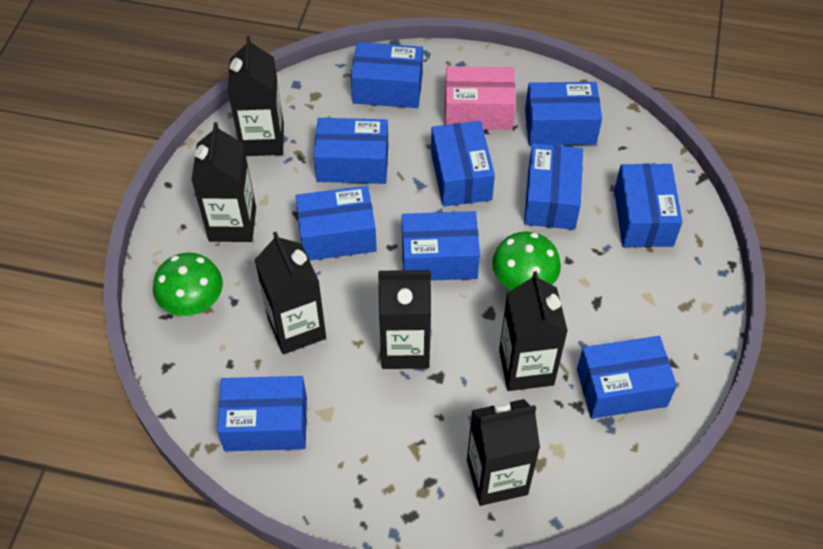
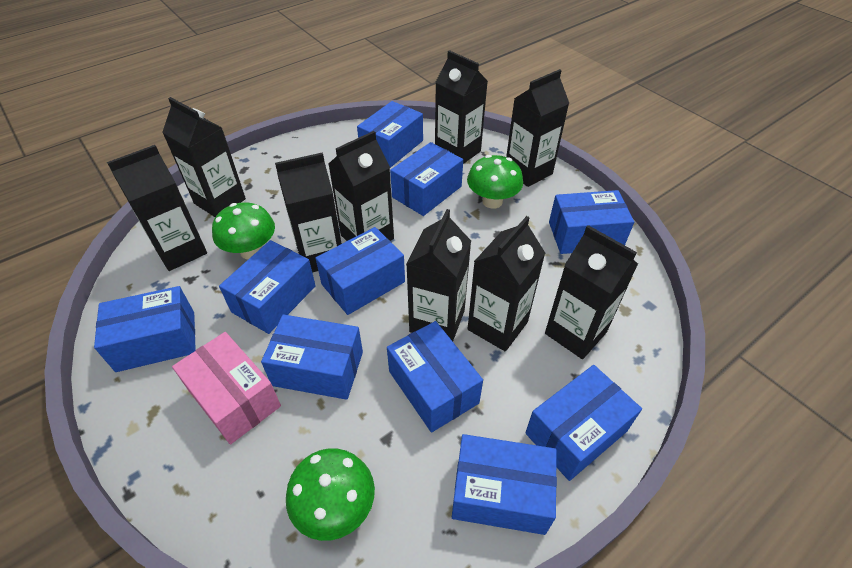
black carton: [191,122,256,242] [228,36,284,156] [255,232,326,354] [378,270,431,369] [467,399,540,506] [499,271,568,391] = 6 -> [107,145,207,271] [162,97,246,217] [275,153,342,273] [329,131,394,241] [406,209,471,341] [435,50,488,164] [468,216,545,351] [506,69,569,187] [545,225,638,359] = 9
green mushroom: [153,253,223,316] [492,232,561,290] = 2 -> [212,202,275,259] [286,448,375,541] [467,155,523,209] = 3

